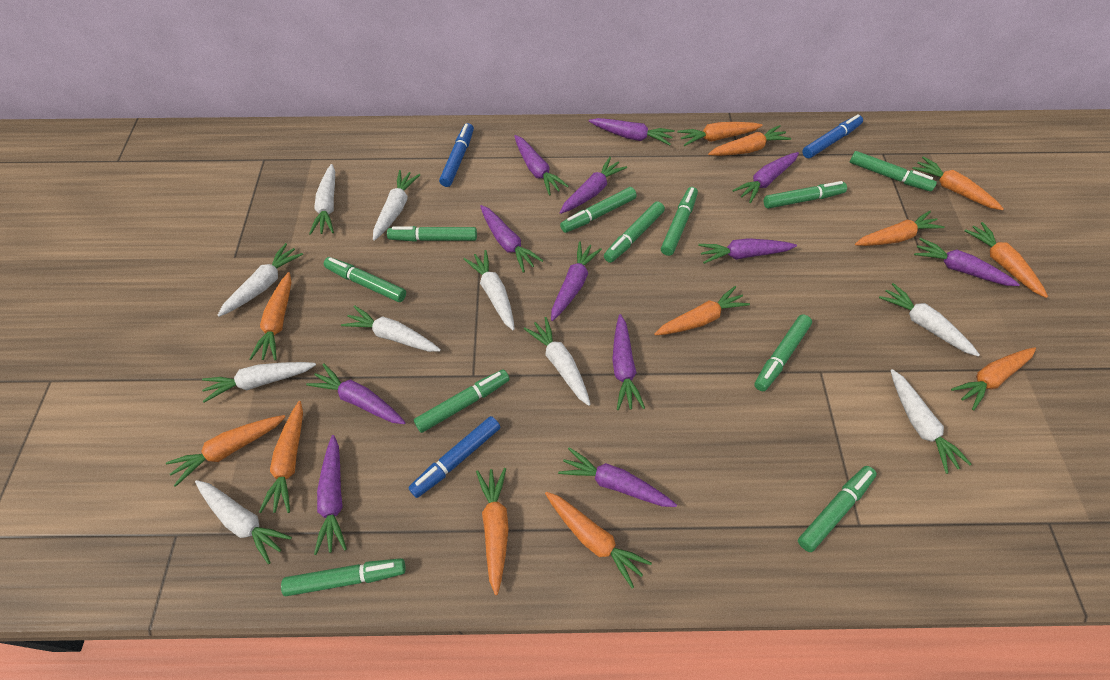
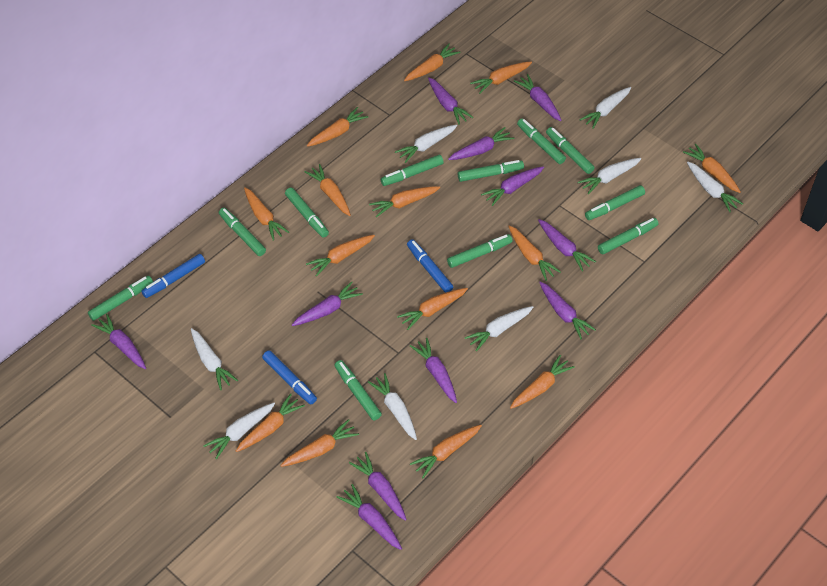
orange carrot: [166,415,285,487] [249,272,291,360] [259,401,303,513] [476,468,509,595] [545,492,652,588] [654,286,750,335] [677,122,763,146] [708,125,791,156] [855,211,945,246] [912,156,1004,210] [951,347,1036,410] [964,222,1048,298] = 12 -> [236,393,305,452] [244,187,289,241] [280,419,359,467] [305,164,351,216] [306,235,375,277] [307,107,368,147] [369,186,440,217] [397,288,468,330] [404,43,461,81] [410,425,482,478] [470,62,532,94] [508,225,561,281] [510,355,575,409] [683,144,741,193] = 14
purple carrot: [306,363,406,424] [314,435,347,555] [480,205,544,273] [514,135,569,196] [551,241,602,321] [558,447,677,507] [559,157,627,214] [589,118,675,145] [612,314,645,410] [698,238,797,264] [732,152,799,203] [914,238,1020,286] = 12 -> [91,314,146,369] [292,282,363,326] [337,484,402,550] [349,452,407,521] [410,338,457,403] [428,77,473,125] [448,127,514,160] [481,166,544,206] [514,74,562,121] [538,219,596,271] [539,282,596,340] = 11
white carrot: [195,480,292,564] [202,362,316,403] [217,243,303,317] [309,164,335,235] [341,305,441,352] [373,170,420,241] [464,250,515,331] [524,317,591,406] [879,283,980,356] [890,369,971,474] = 10 -> [191,328,238,390] [203,403,275,459] [368,373,417,440] [395,125,457,163] [465,306,533,352] [578,158,641,194] [579,87,631,129] [687,162,743,212] = 8

